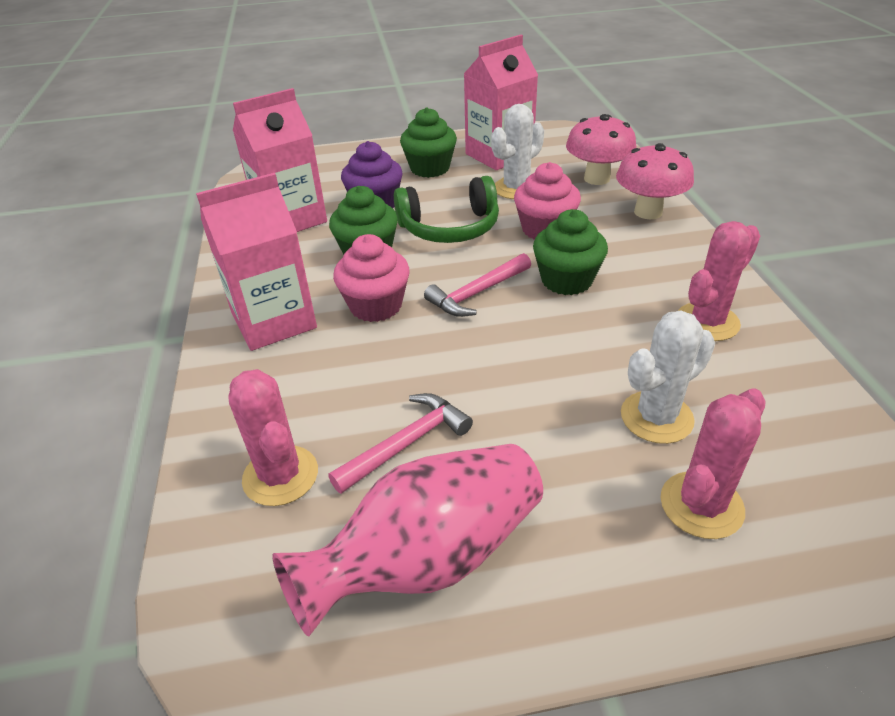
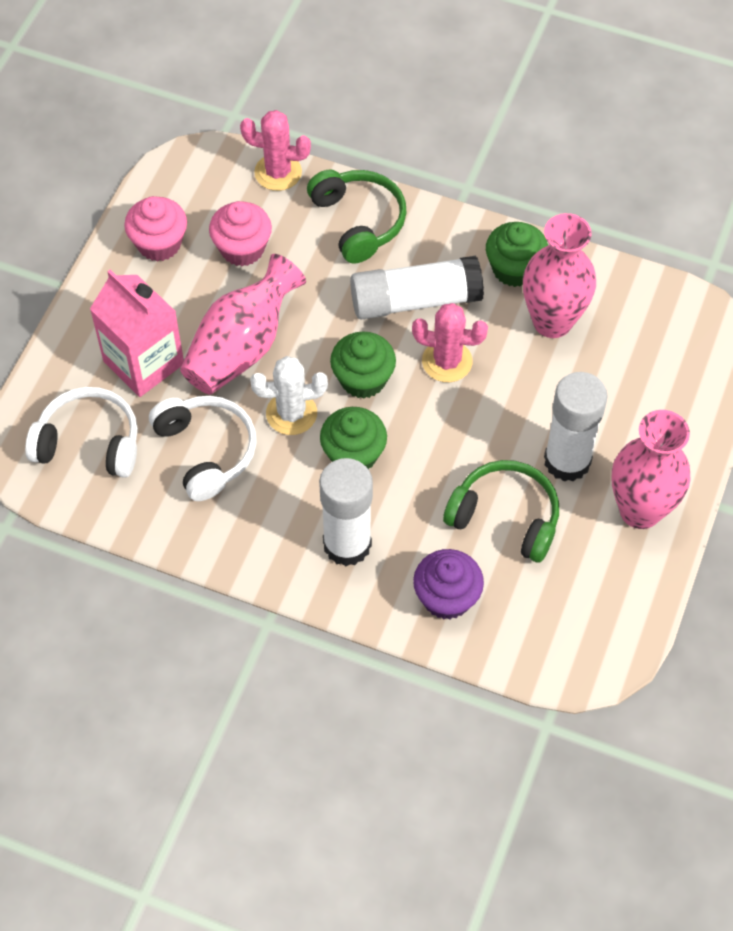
green headphones: [394,176,499,243] = 1 -> [307,170,407,264] [443,460,559,563] = 2
pink cactus: [228,369,318,506] [660,388,766,539] [678,221,760,341] = 3 -> [240,110,311,191] [412,303,488,382] = 2
pink carton: [196,173,317,351] [233,88,327,232] [464,35,538,170] = 3 -> [90,270,184,397] = 1
pink hammer: [328,393,473,494] [424,253,531,317] = 2 -> none = 0
pink mushroom: [566,114,637,185] [616,143,694,219] = 2 -> none = 0
pink vase: [272,444,543,637] = 1 -> [180,254,306,395] [523,213,596,338] [611,410,690,529] = 3
white cactus: [491,104,544,199] [621,310,715,444] = 2 -> [250,356,328,435] = 1
white glue stick: none = 0 -> [319,458,373,566] [350,256,484,320] [544,372,607,482] = 3
white headphones: none = 0 -> [25,387,138,478] [149,396,257,501] = 2

